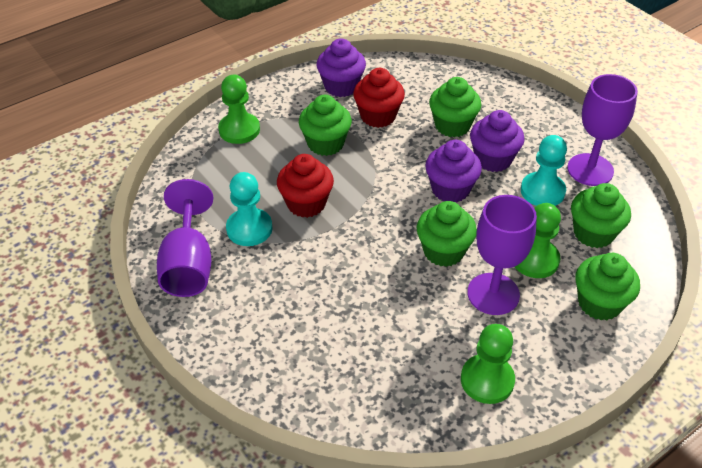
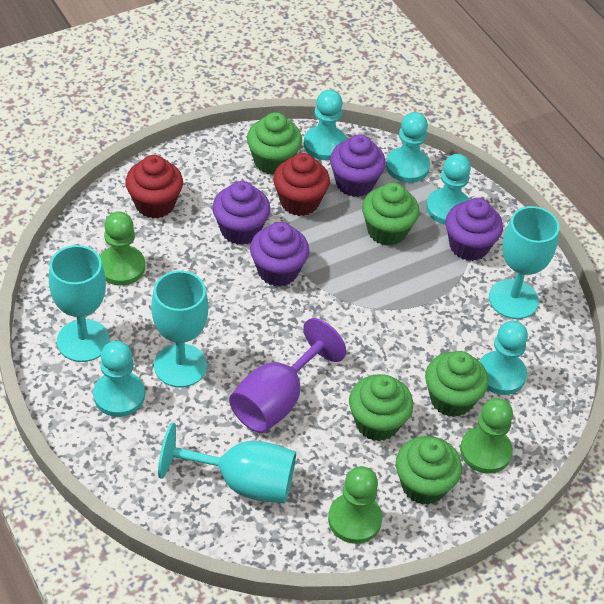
purple cupcake: [317,38,366,97] [425,140,482,202] [470,110,525,172] = 3 -> [212,181,271,245] [250,222,309,287] [330,134,386,197] [445,198,503,261] = 4
purple goblet: [157,179,213,297] [467,195,537,315] [567,74,638,186] = 3 -> [229,318,346,433] = 1
turquoise goblet: none = 0 -> [49,245,110,362] [151,271,208,388] [158,423,296,503] [489,206,559,319] = 4
turquoise pawn: [226,172,273,246] [521,135,567,206] = 2 -> [93,341,145,417] [304,90,347,160] [386,112,430,183] [426,154,471,225] [480,321,528,395] = 5

